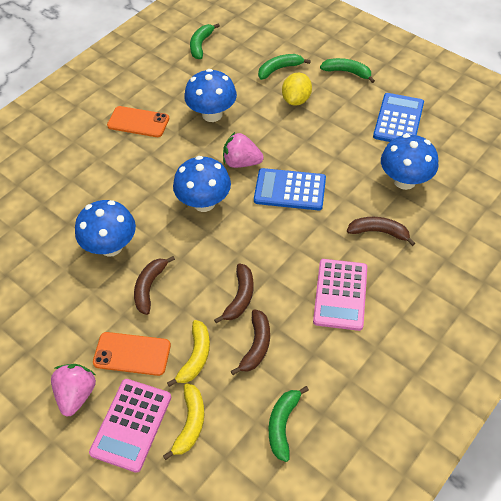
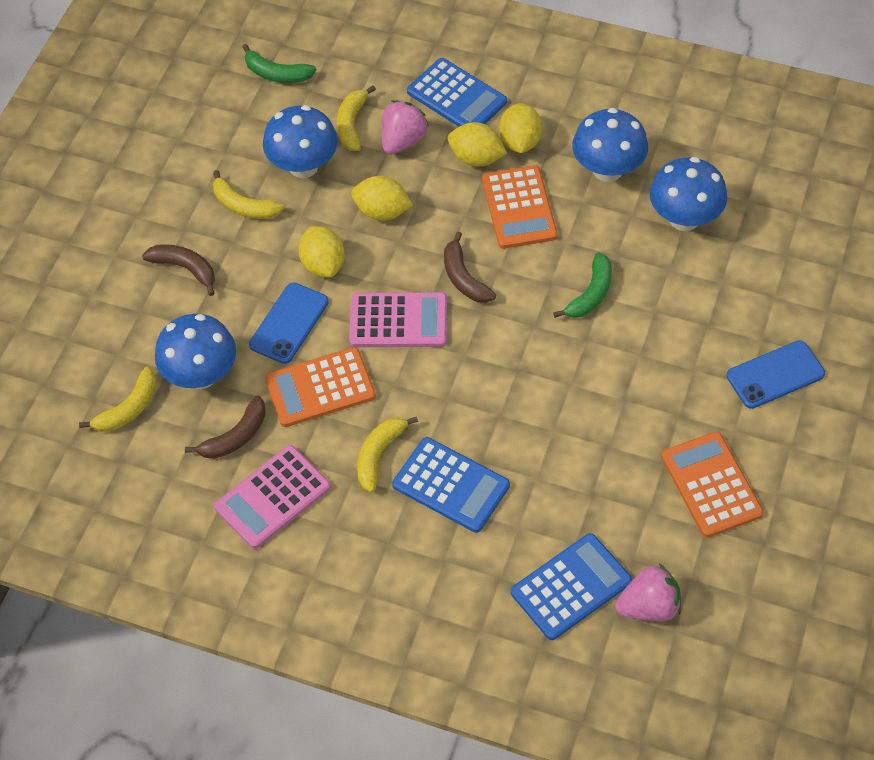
blue calculator: [254,168,326,210] [373,93,424,142] = 2 -> [392,437,510,533] [407,58,507,127] [511,533,632,640] = 3
blue phone: none = 0 -> [249,282,329,364] [727,340,825,409] = 2
brown banana: [134,256,175,315] [214,263,253,323] [231,309,270,375] [347,217,415,246] = 4 -> [142,244,215,296] [185,395,266,459] [444,232,496,303] = 3
green banana: [190,23,220,59] [258,54,311,80] [269,386,309,462] [320,58,375,83] = 4 -> [242,44,317,83] [553,252,612,318] = 2
orange calculator: none = 0 -> [265,347,376,427] [482,165,558,249] [661,432,764,538] = 3
orange phone: [93,332,171,376] [107,106,169,137] = 2 -> none = 0
yellow banana: [163,383,204,460] [167,320,210,387] = 2 -> [79,367,157,432] [213,170,284,219] [337,85,376,151] [357,417,418,492] = 4
yellow lemon: [282,72,312,106] = 1 -> [299,226,345,278] [351,176,413,221] [448,122,507,167] [499,103,542,153] = 4

